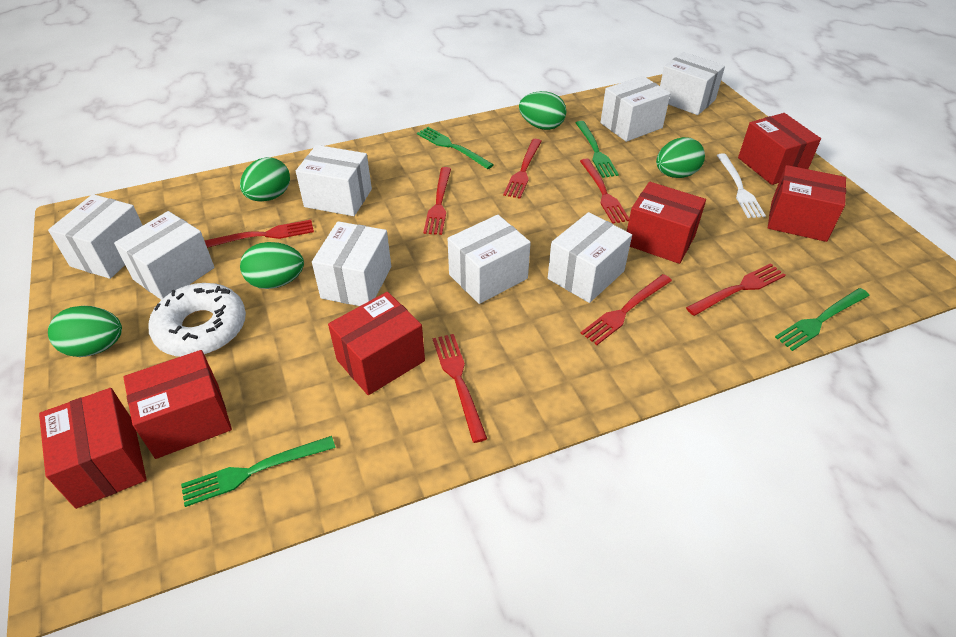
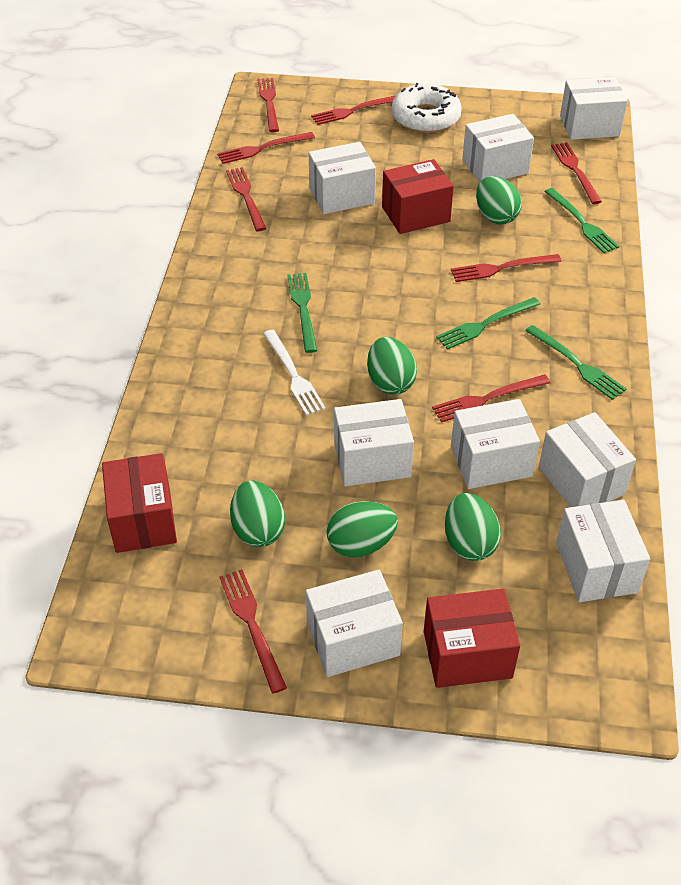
red box: [39,388,147,509] [123,350,232,459] [328,292,425,395] [627,182,706,264] [738,113,821,185] [768,165,846,242] = 6 -> [102,453,177,553] [382,159,454,234] [424,589,520,688] = 3
red fork: [205,220,314,248] [423,167,451,235] [433,334,487,443] [503,139,542,198] [580,159,629,224] [581,274,672,345] [686,263,786,316] = 7 -> [217,132,315,164] [219,569,287,694] [226,167,267,231] [257,78,279,132] [311,96,395,125] [432,375,550,422] [451,254,562,282] [551,142,602,204] = 8

